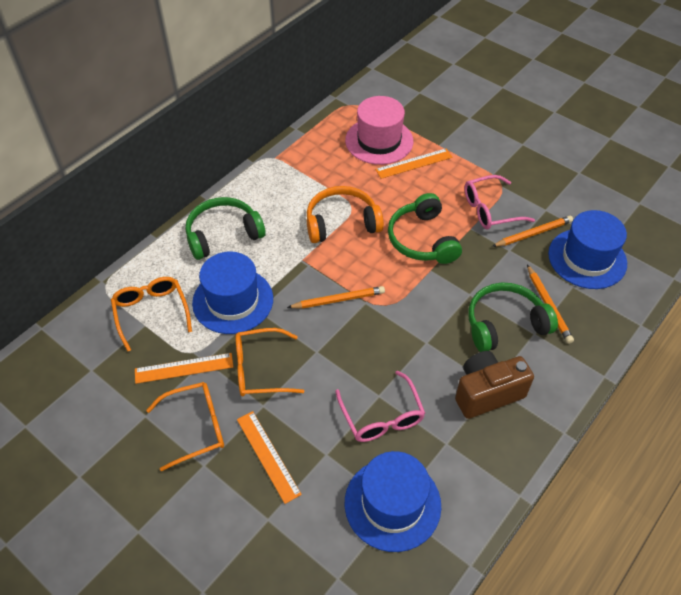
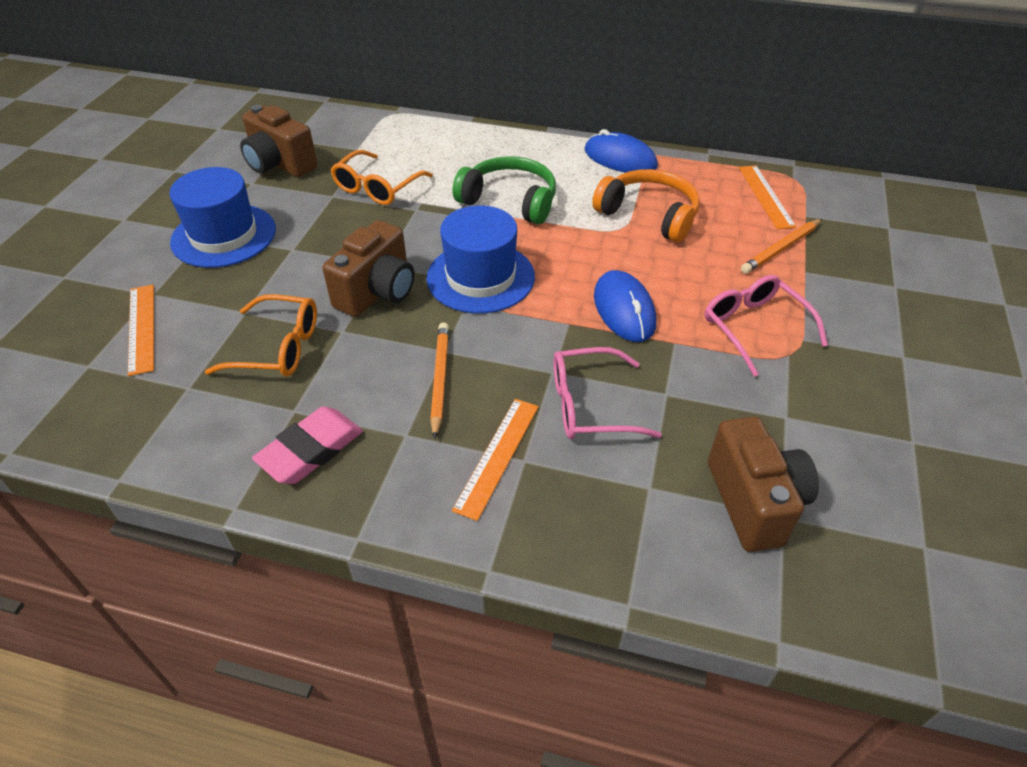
blue hat: [192,252,273,334] [345,451,441,552] [548,210,627,289] = 3 -> [169,167,276,268] [426,205,535,314] = 2
blue mouse: none = 0 -> [584,129,658,173] [594,270,656,342] = 2
brown camera: [455,351,534,419] = 1 -> [240,105,317,177] [322,220,414,317] [708,417,819,552] = 3
green headphones: [186,197,266,260] [388,193,462,264] [468,282,558,352] = 3 -> [452,156,556,225] = 1
orange glasses: [111,277,192,351] [146,382,224,471] [236,328,304,396] = 3 -> [205,294,317,377] [330,150,433,205] = 2
orange pencil: [287,286,385,309] [492,216,573,247] [527,264,574,344] = 3 -> [430,322,449,439] [741,219,822,274] = 2
pink eraser: none = 0 -> [252,407,363,484] = 1
pink hat: [345,96,413,165] = 1 -> none = 0

